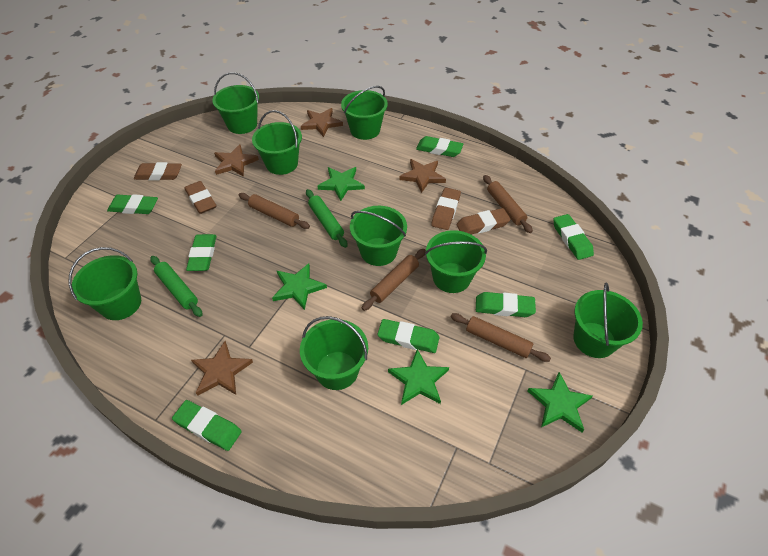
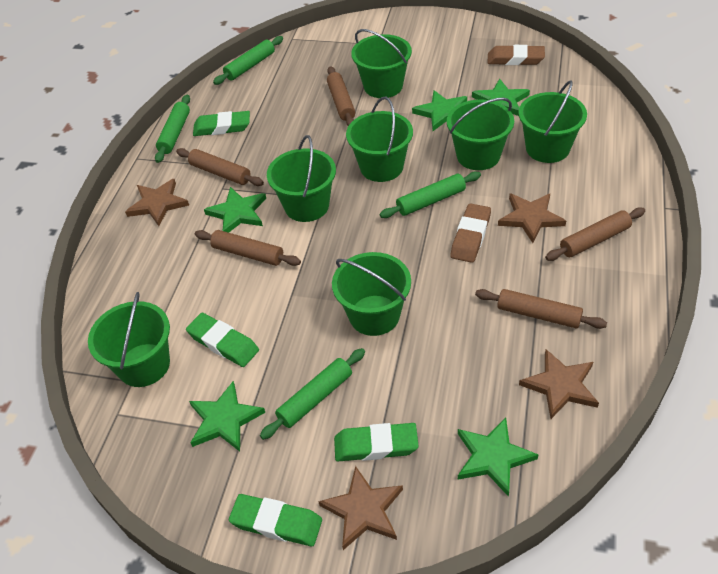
brown eraser: [134,162,182,180] [185,181,216,214] [431,188,461,230] [456,208,511,234] = 4 -> [451,203,491,263] [488,45,545,65] = 2
brown rolling pin: [239,193,310,229] [362,249,426,311] [451,313,551,362] [483,175,533,233] = 4 -> [176,148,264,186] [195,230,301,266] [327,66,355,126] [475,289,607,329] [545,208,645,261] = 5
green bucket: [69,247,141,320] [212,72,259,134] [252,110,302,175] [300,316,368,390] [341,86,388,140] [350,206,407,266] [425,230,487,293] [573,282,643,358] = 8 -> [88,292,170,387] [267,135,336,222] [332,252,411,336] [346,96,413,182] [351,29,412,98] [447,98,514,170] [518,80,587,163] = 7
green eraser: [107,194,158,214] [172,400,242,451] [186,234,217,271] [377,319,440,353] [416,136,463,157] [476,292,536,317] [553,214,594,260] = 7 -> [186,313,259,367] [193,111,250,136] [229,494,322,546] [334,423,419,461] = 4
green rolling pin: [150,256,203,317] [306,189,348,248] = 2 -> [155,95,190,163] [213,36,283,85] [260,348,365,440] [380,171,481,218] = 4
green star: [272,263,327,310] [317,167,365,201] [388,349,449,405] [528,372,593,432] = 4 -> [189,381,265,452] [204,187,266,233] [412,90,467,131] [458,417,539,497] [472,79,530,116] = 5

